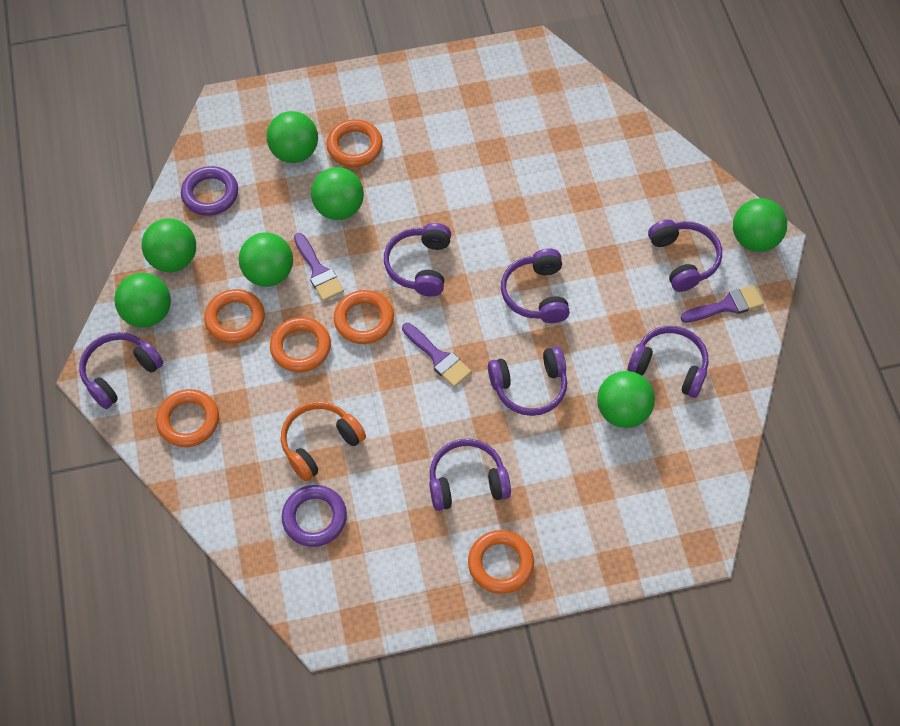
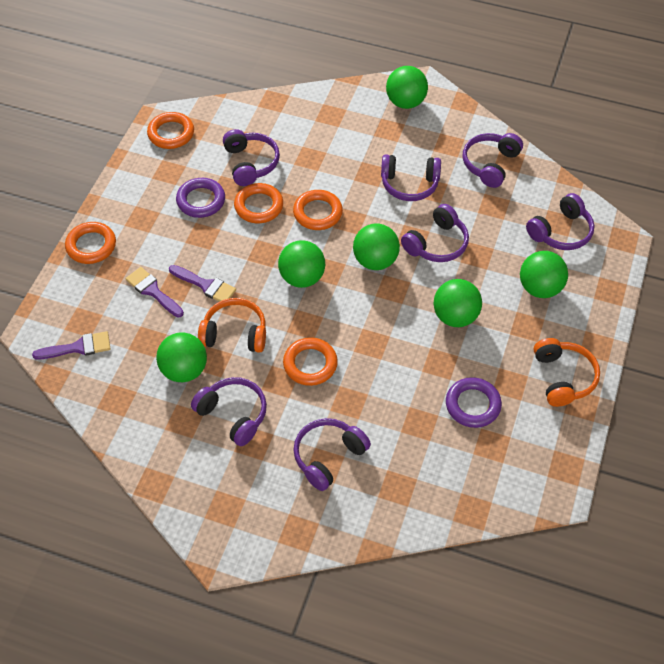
green ball: [114,273,171,328] [142,218,196,272] [239,232,293,287] [267,111,318,163] [311,167,364,220] [597,371,655,428] [733,198,787,252] = 7 -> [156,332,207,382] [278,240,325,288] [353,223,400,270] [386,66,428,109] [433,279,482,327] [520,251,568,298] = 6
orange headphones: [281,402,366,481] = 1 -> [198,298,266,353] [534,338,600,407] = 2
orange ring: [156,389,219,447] [204,289,265,343] [270,317,331,372] [326,119,383,167] [334,290,394,344] [468,530,534,594] = 6 -> [65,222,116,264] [147,112,194,149] [234,183,283,223] [283,337,338,386] [293,190,343,230] = 5

